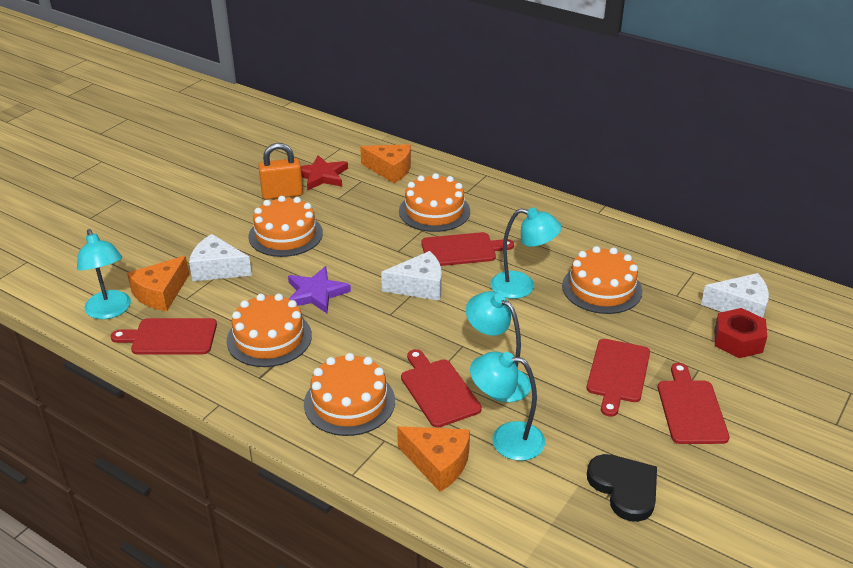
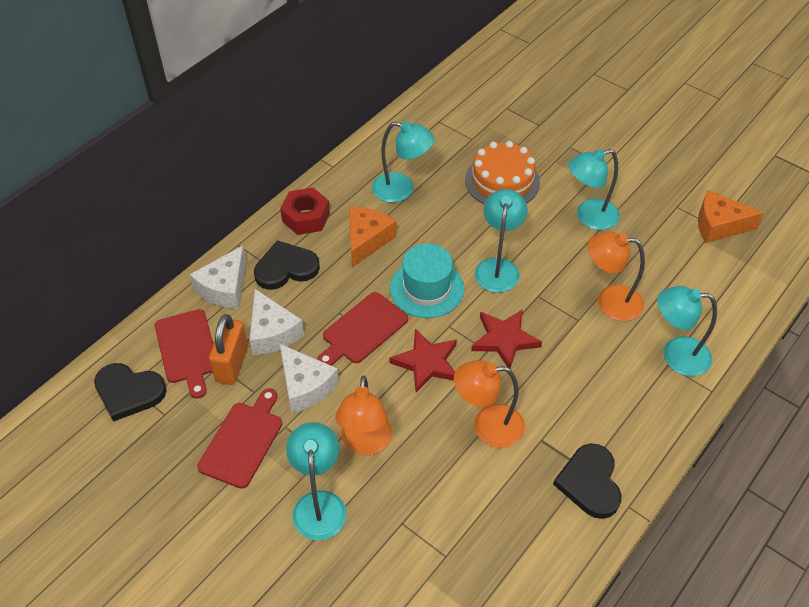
black heart: [587,454,657,522] = 1 -> [94,363,167,422] [254,240,320,290] [553,443,621,519] = 3
orange cake: [227,293,312,367] [248,196,323,257] [304,353,395,436] [399,173,470,232] [562,246,643,314] = 5 -> [465,141,540,204] = 1
orange cheese: [127,256,189,311] [360,144,411,183] [397,426,470,492] = 3 -> [349,207,396,267] [698,190,764,243] = 2
orange lamp: none = 0 -> [335,375,392,456] [454,360,525,448] [588,232,645,321] = 3
purple star: [288,266,351,313] = 1 -> none = 0
red cutting board: [111,318,217,355] [401,349,482,428] [421,232,514,266] [587,339,650,417] [658,363,730,444] = 5 -> [155,309,213,399] [197,388,282,489] [317,292,408,366] = 3
red star: [301,155,348,191] = 1 -> [389,329,457,393] [471,310,542,368] = 2
turquoise hat: none = 0 -> [390,244,464,318] = 1
turquoise lamp: [77,229,131,319] [466,291,531,402] [470,351,545,461] [490,208,562,299] = 4 -> [286,422,346,540] [372,121,435,203] [475,189,527,293] [568,149,620,230] [657,286,717,376] = 5

